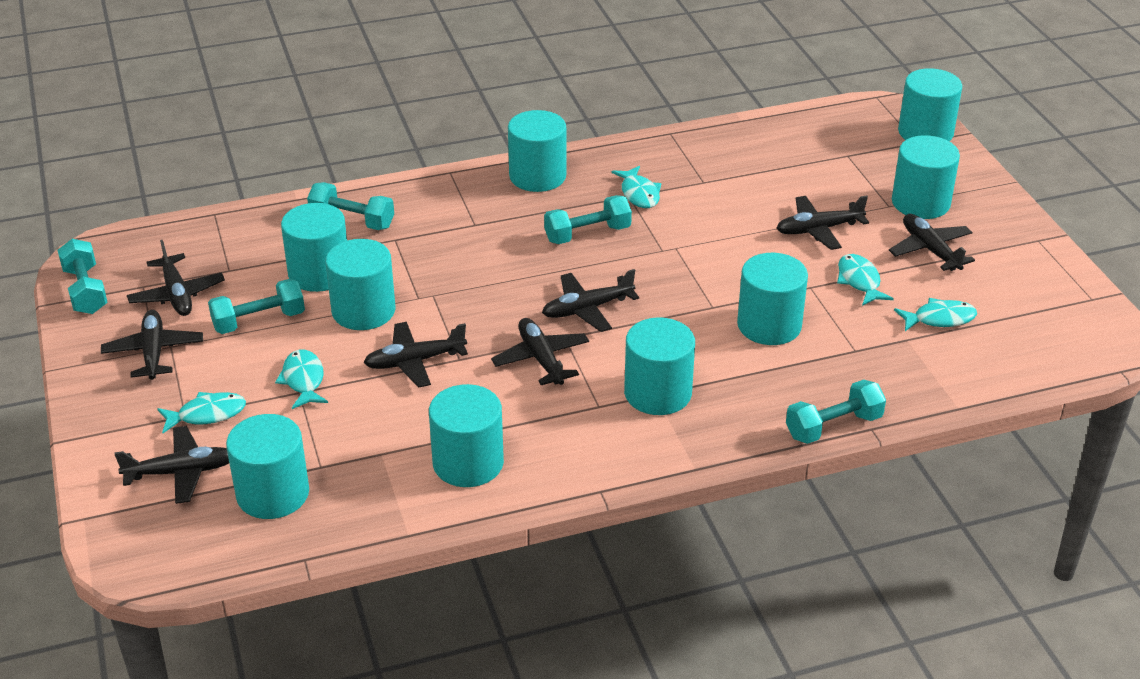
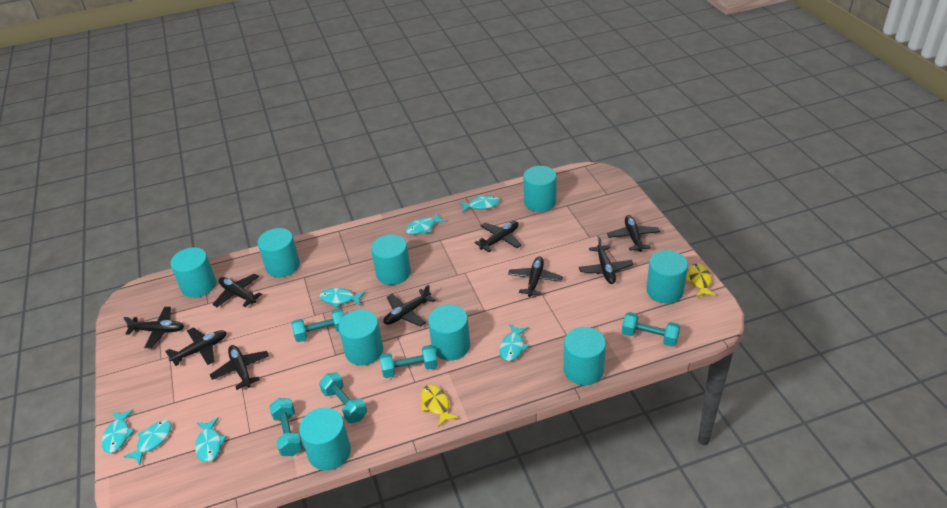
black plane: [101,310,203,380] [114,426,229,504] [127,240,225,316] [364,322,468,388] [491,318,589,385] [542,269,639,332] [777,195,869,250] [889,214,975,271] = 8 -> [123,307,184,348] [165,327,227,366] [210,345,269,390] [213,274,262,307] [383,284,435,327] [474,221,522,252] [508,256,563,297] [579,237,634,284] [607,215,660,252] = 9
turquoise fish: [157,392,246,433] [275,350,328,409] [611,166,661,208] [837,254,894,306] [894,298,977,331] = 5 -> [102,410,135,453] [123,420,172,465] [195,417,227,462] [320,288,366,308] [406,213,446,235] [459,195,500,213] [499,324,529,361] = 7
yellow fish: none = 0 -> [421,384,458,427] [686,264,716,297] = 2

